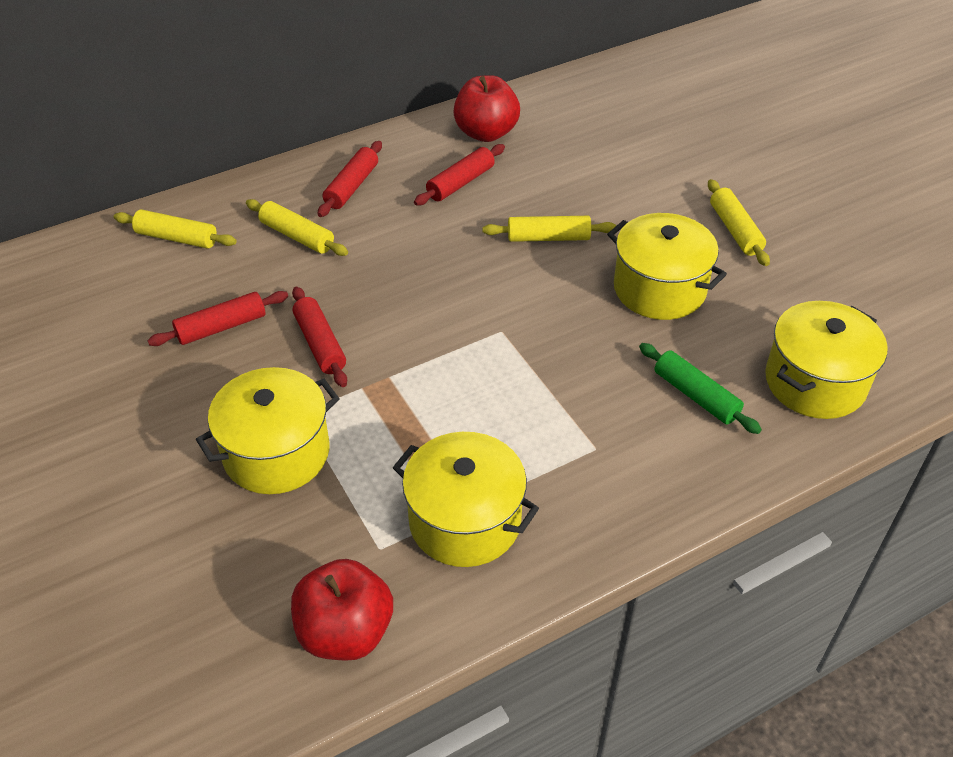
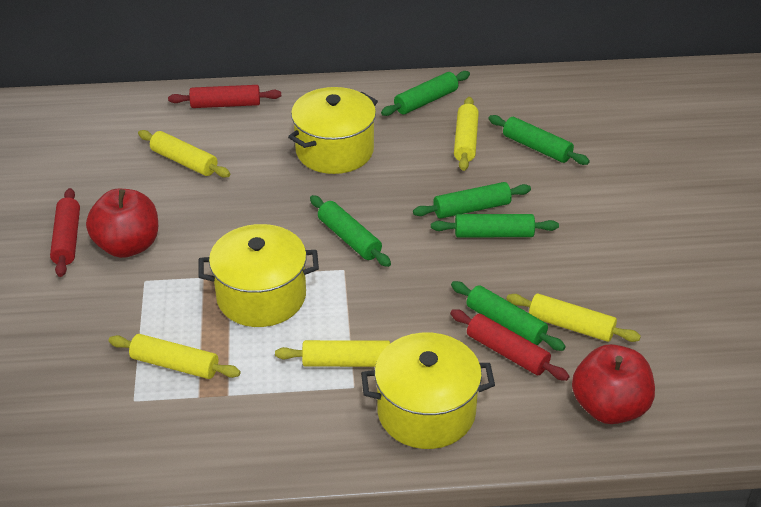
green rolling pin: [639,343,762,434] = 1 -> [310,195,391,267] [381,71,470,116] [413,182,531,219] [431,214,559,238] [451,281,566,351] [489,115,590,165] = 6
red rolling pin: [147,291,288,346] [292,287,347,387] [318,141,382,217] [414,144,505,206] = 4 -> [50,188,80,277] [168,85,281,108] [450,309,570,381] = 3
yellow pot: [196,367,340,494] [393,432,539,567] [607,213,727,320] [765,301,888,419] = 4 -> [198,224,319,327] [288,87,378,174] [361,333,495,449] = 3
yellow rolling pin: [114,210,237,249] [246,199,348,256] [483,216,616,242] [708,179,770,266] = 4 -> [109,334,241,379] [138,130,230,178] [275,340,390,367] [454,97,479,171] [506,294,641,342] = 5

